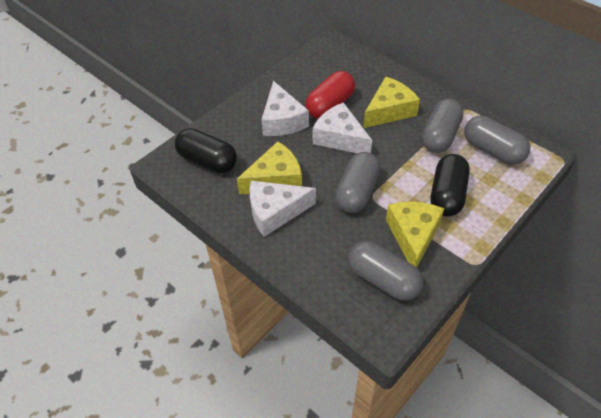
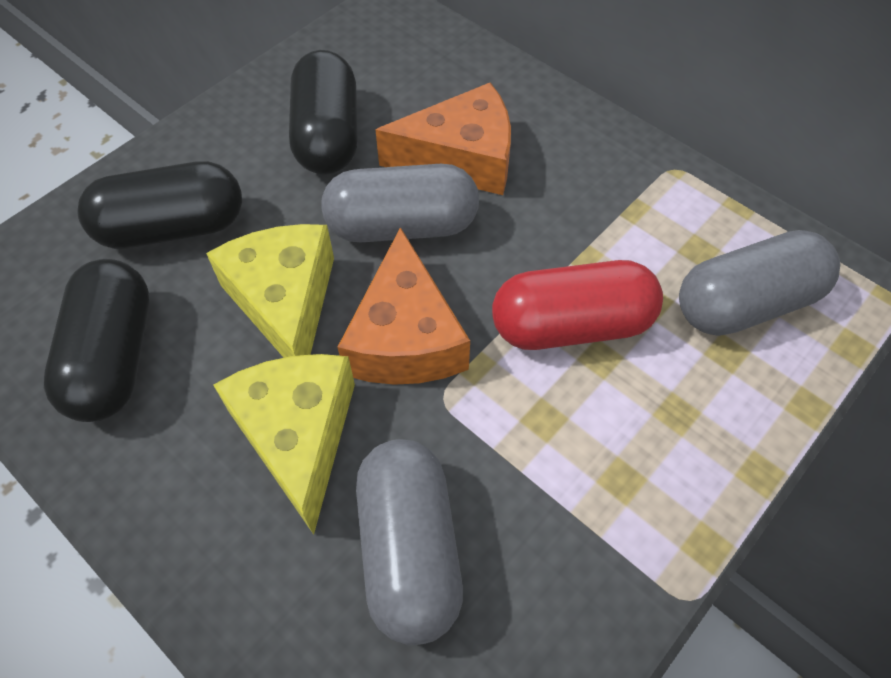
black capsule: [175,128,237,173] [431,154,470,217] = 2 -> [44,259,149,422] [77,161,242,249] [289,50,358,175] = 3
grey capsule: [335,152,381,213] [348,241,424,301] [422,99,464,153] [464,116,530,165] = 4 -> [321,164,479,242] [356,439,463,645] [679,230,840,336] = 3
orange cheese: none = 0 -> [338,227,470,385] [375,82,511,195] = 2
white cheese: [250,181,316,237] [262,81,309,136] [313,102,372,153] = 3 -> none = 0
yellow cheese: [237,141,302,194] [363,77,420,128] [386,202,445,268] = 3 -> [206,224,334,358] [213,354,355,535] = 2

